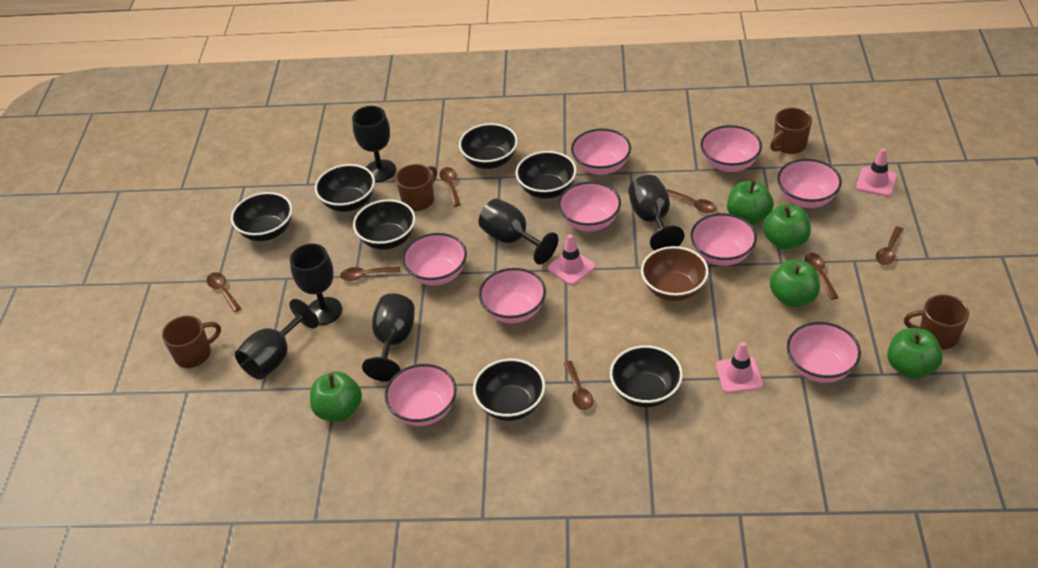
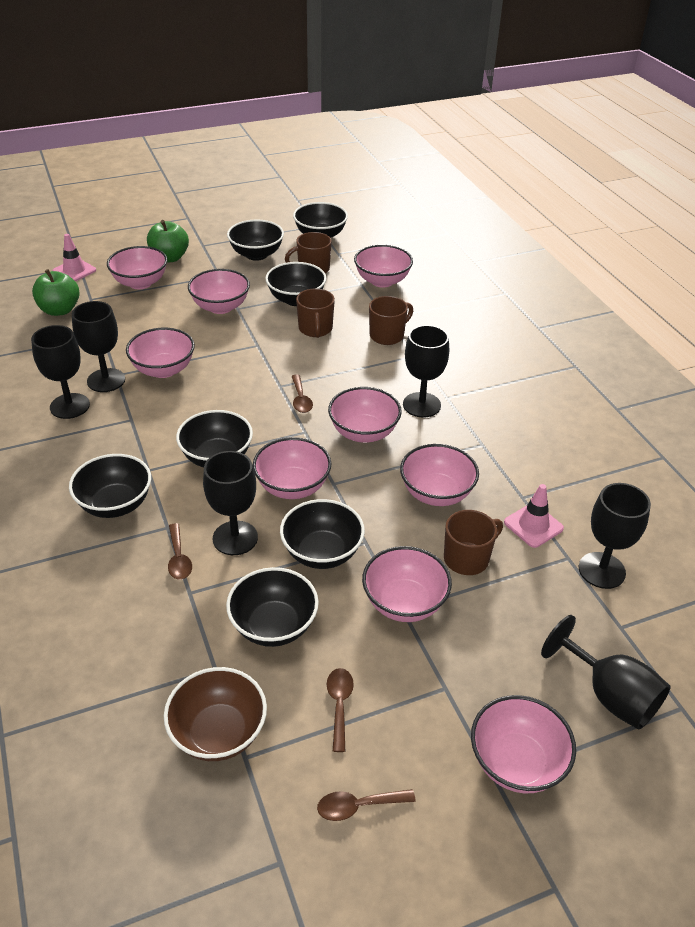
brown spoon: [207,272,241,312] [340,266,400,281] [440,167,460,207] [564,361,593,410] [667,189,717,213] [804,253,839,300] [876,226,903,265] = 7 -> [168,523,192,579] [292,374,313,413] [317,789,416,821] [327,668,354,752] = 4
green apple: [310,371,362,422] [727,180,774,225] [763,204,811,250] [770,259,820,307] [887,328,943,379] = 5 -> [32,269,80,316] [147,220,189,262] = 2
pink traffic cone: [548,234,595,285] [716,342,763,393] [856,148,897,196] = 3 -> [53,234,96,282] [504,484,564,548] = 2

